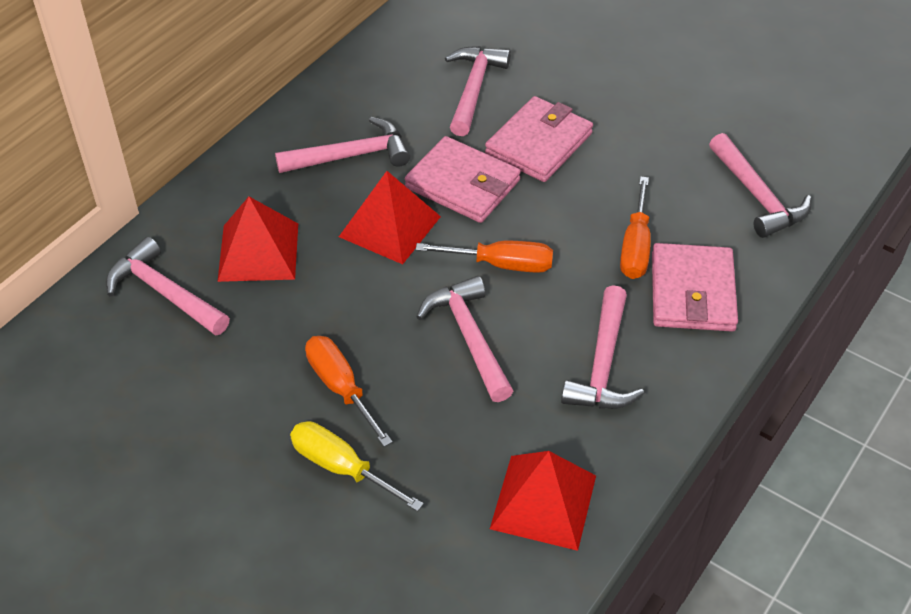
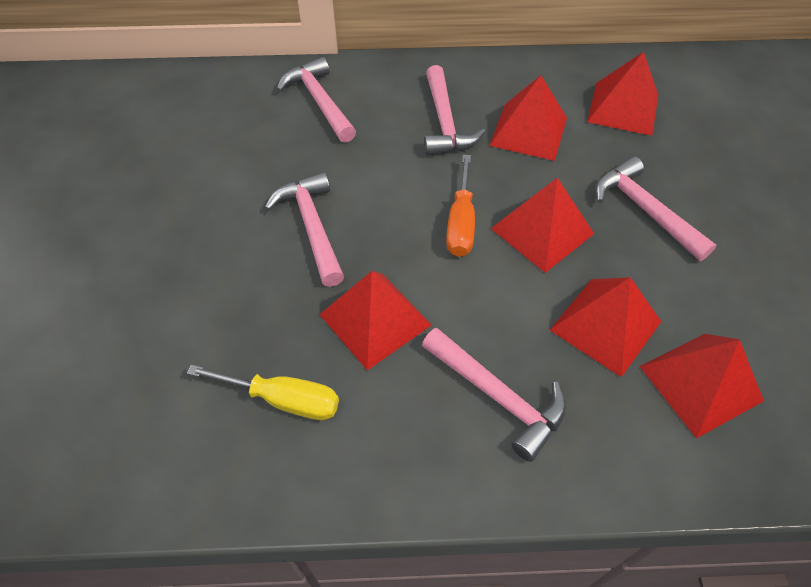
orange screwdriver: [305,336,393,447] [416,241,553,273] [620,176,651,279] = 3 -> [446,154,475,257] = 1
pink hammer: [106,237,230,336] [275,117,410,173] [416,276,513,402] [445,46,511,136] [561,285,645,409] [709,133,811,238] = 6 -> [265,172,344,287] [276,57,356,143] [422,328,566,462] [424,65,486,155] [595,156,717,261] = 5
pink wallet: [405,136,521,223] [485,96,593,182] [652,243,738,332] = 3 -> none = 0
red pyramid: [217,197,298,282] [339,171,441,264] [490,451,596,551] = 3 -> [319,271,431,370] [489,75,567,161] [491,178,594,273] [550,277,661,377] [587,52,658,136] [639,334,764,438] = 6

